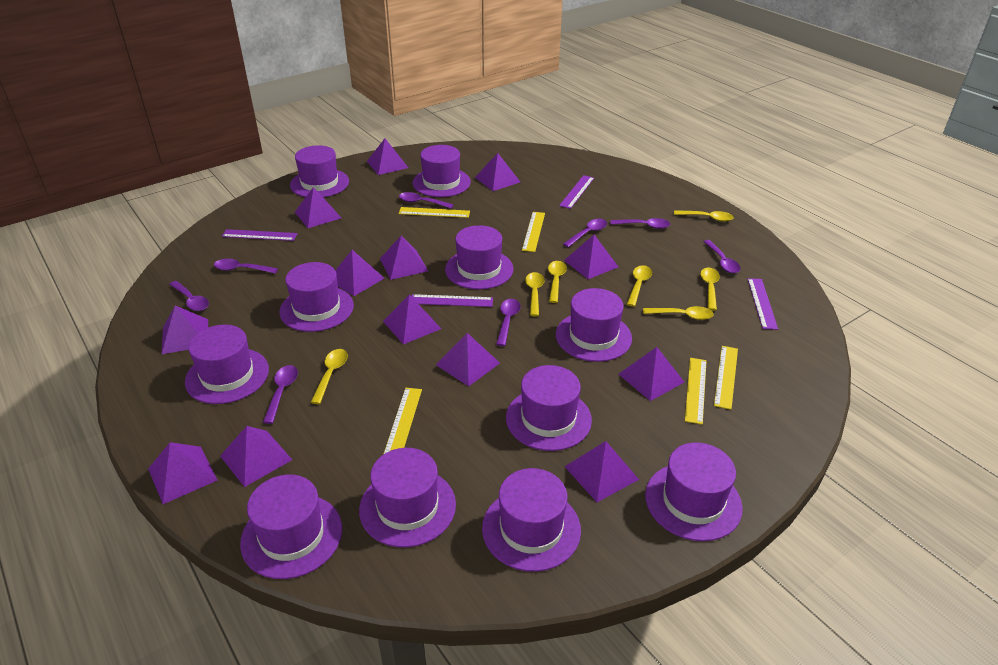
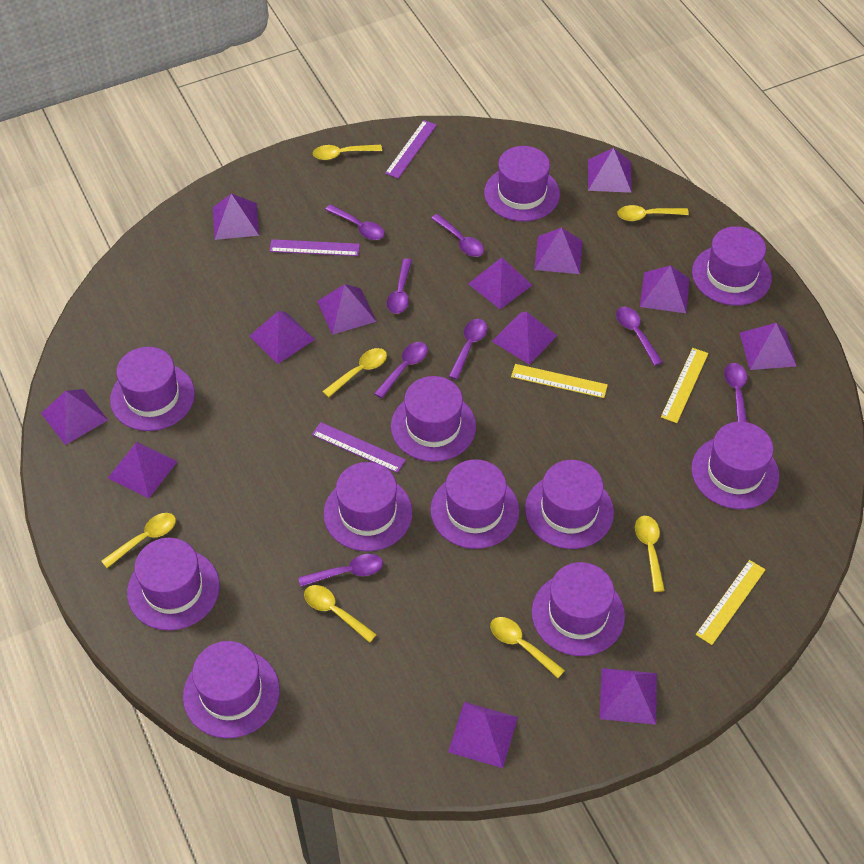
purple ruler: [222,229,298,241] [412,294,493,307] [559,175,594,209] [748,278,778,330] = 4 -> [270,239,360,256] [312,422,406,473] [385,120,437,179] = 3
yellow ruler: [383,388,422,455] [399,207,470,218] [522,212,545,252] [685,358,707,425] [714,346,738,410] = 5 -> [511,364,608,398] [661,348,708,423] [696,560,766,645] = 3

